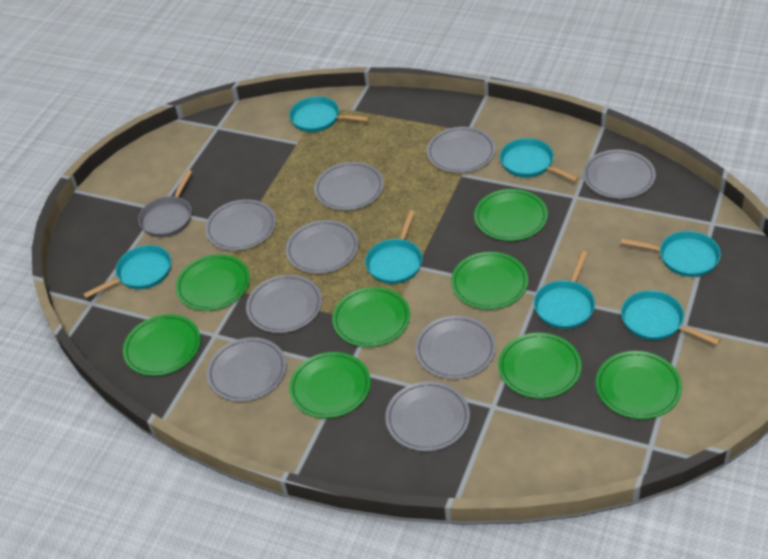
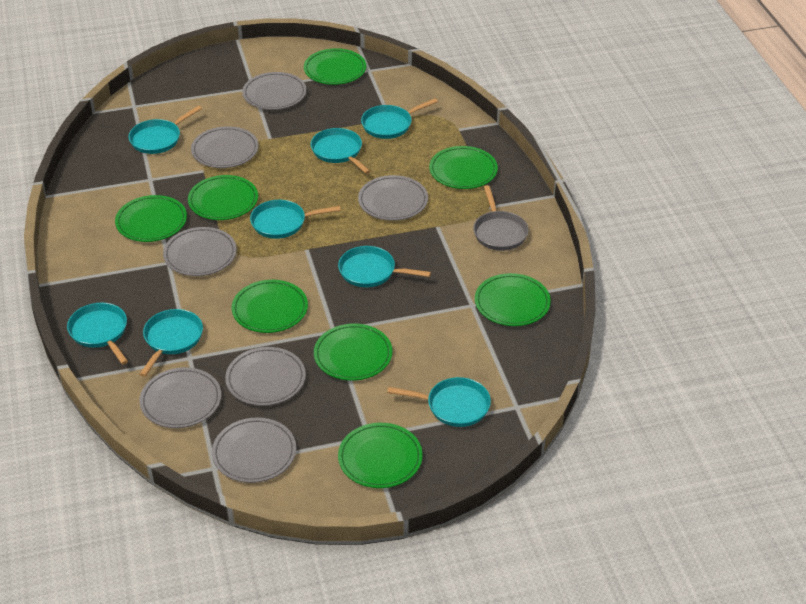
grey plate: [205,199,276,251] [207,337,286,402] [246,275,322,333] [286,220,359,274] [314,162,384,211] [385,381,470,451] [415,316,496,379] [427,127,496,173] [583,149,656,199] = 9 -> [139,367,221,428] [163,227,237,276] [191,126,259,168] [212,418,296,483] [225,347,306,406] [242,72,307,110] [358,175,428,221] = 7
turquoise pan: [83,245,171,298] [289,96,369,132] [365,210,422,284] [500,138,579,182] [534,251,595,329] [621,231,721,277] [621,290,720,345] = 7 -> [67,303,128,365] [128,106,202,154] [140,309,203,377] [250,200,341,239] [311,128,370,174] [338,246,431,287] [361,98,438,139] [387,377,491,427] = 8

